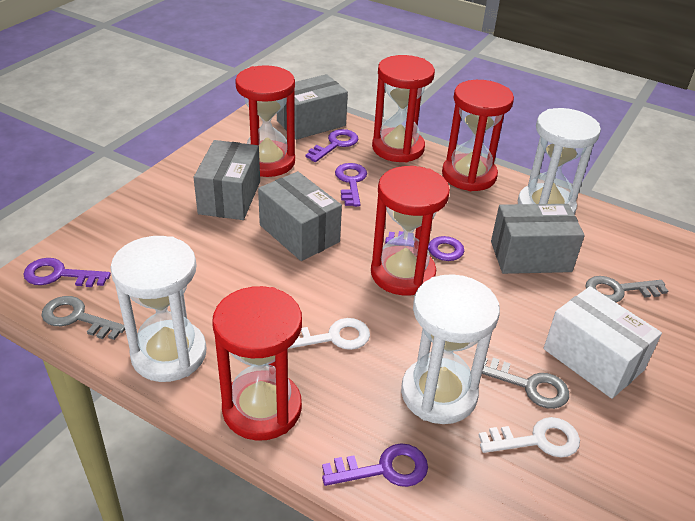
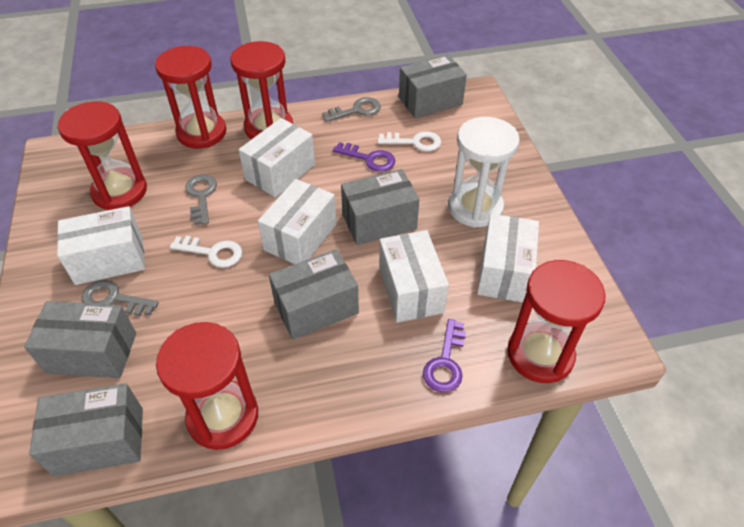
grey box: [194,140,260,220] [258,171,342,261] [277,74,348,140] [491,204,585,274] = 4 -> [24,301,136,378] [29,383,143,477] [269,249,359,340] [341,169,419,245] [399,55,467,119] = 5
purple key: [23,258,111,287] [305,129,358,162] [322,443,428,487] [335,163,367,207] [385,231,464,261] = 5 -> [333,142,395,172] [423,319,466,392] = 2
white box: [544,286,662,399] = 1 -> [57,206,145,285] [239,118,315,197] [258,179,336,264] [379,230,449,323] [477,214,539,303] = 5
white hourglass: [110,236,207,382] [401,274,500,424] [518,108,601,215] = 3 -> [448,117,520,228] = 1

